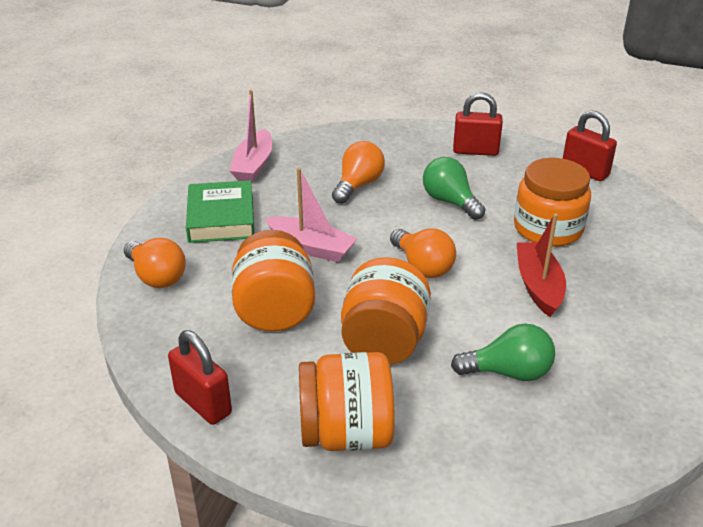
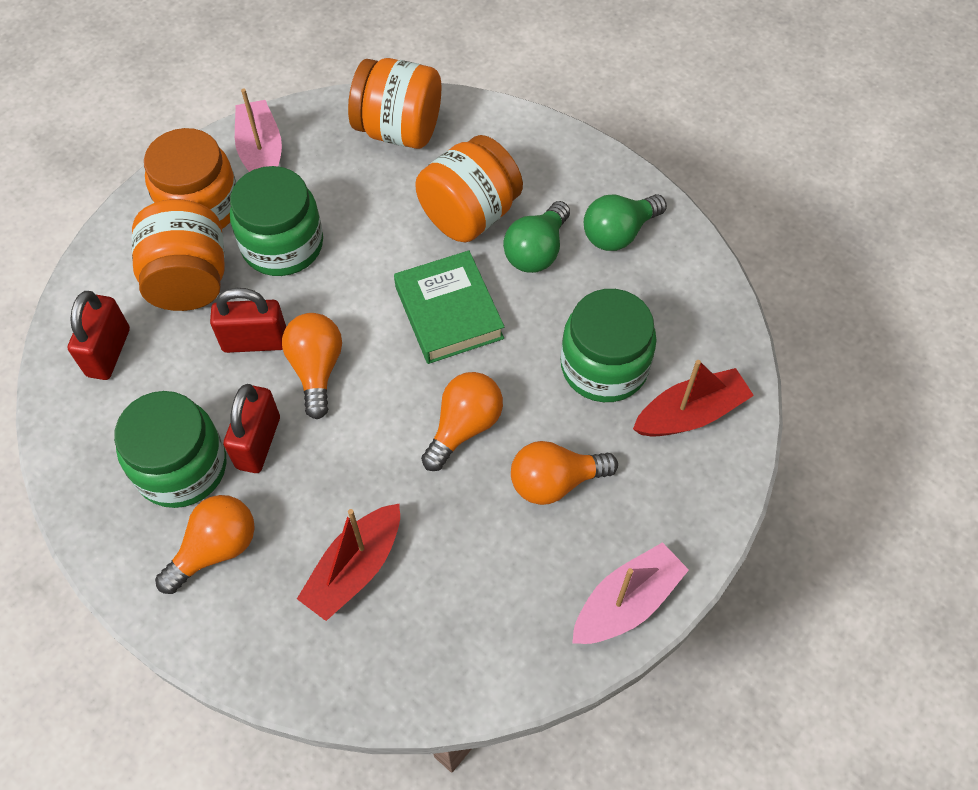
green jar: none = 0 -> [114,391,226,508] [230,166,323,276] [561,289,657,402] = 3
orange light bulb: [124,238,186,288] [332,141,385,204] [390,228,456,278] = 3 -> [155,495,255,594] [282,313,342,419] [421,372,503,471] [511,441,618,505] = 4
red boat: [517,214,566,317] = 1 -> [297,504,400,621] [633,360,754,437] = 2

